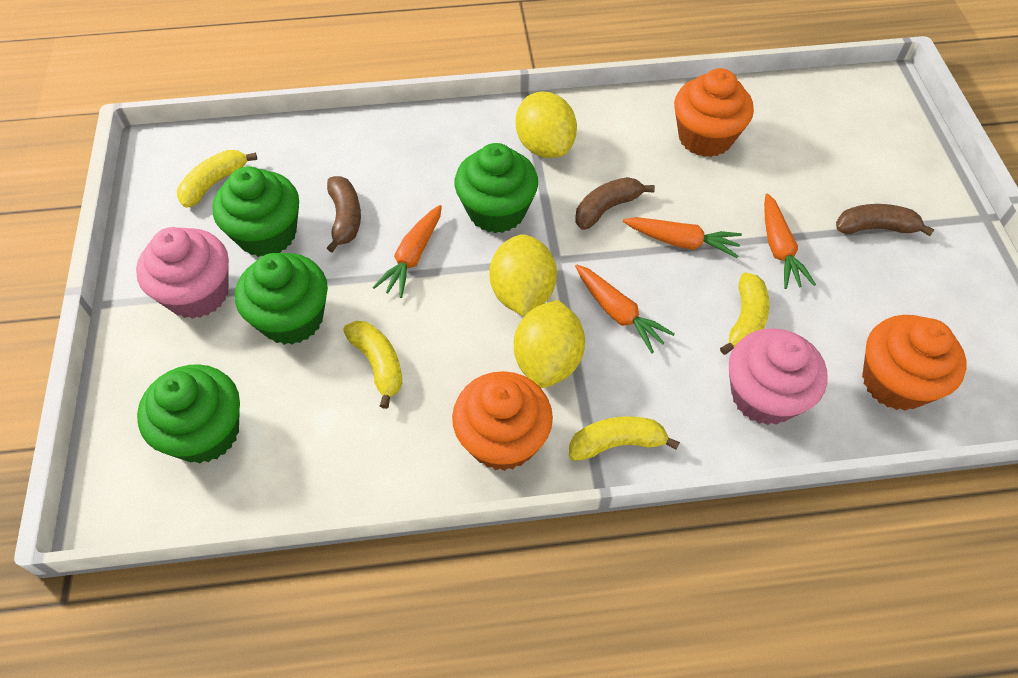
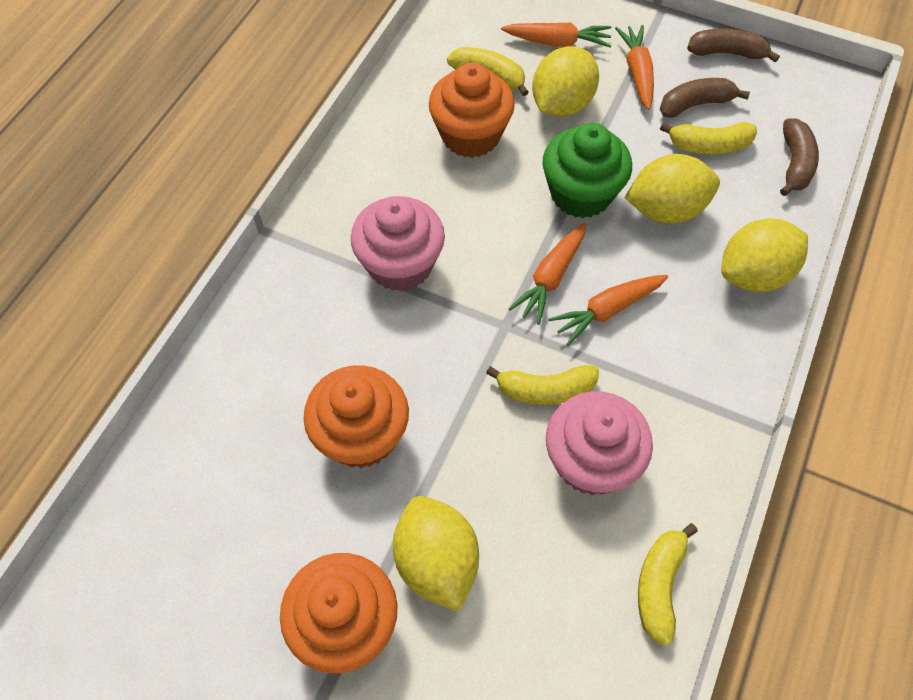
green cupcake: [137,364,240,464] [212,166,299,257] [235,253,328,345] [455,143,538,233] = 4 -> [543,123,632,218] = 1
yellow lemon: [489,234,557,316] [514,300,585,388] [516,92,577,158] = 3 -> [393,496,479,612] [532,46,599,117] [624,154,720,224] [721,218,808,292] = 4

